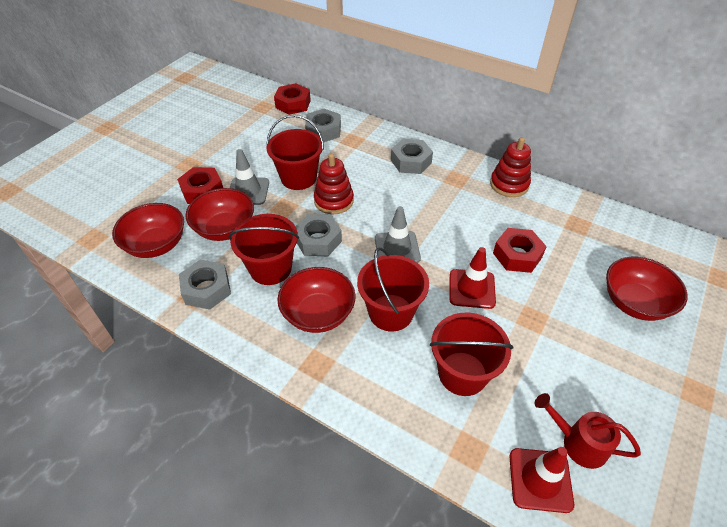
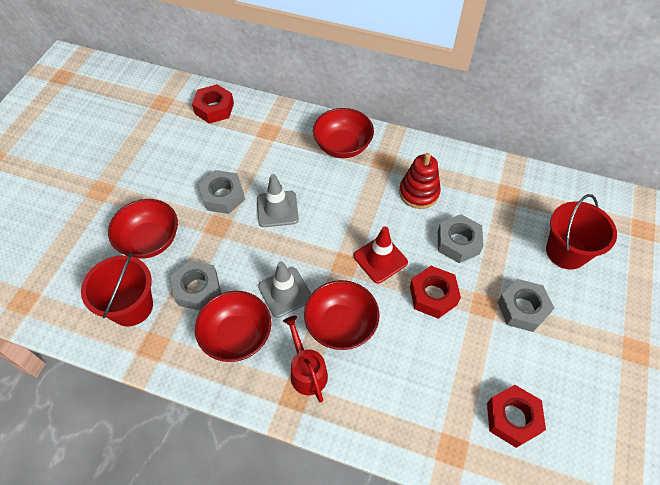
red bucket: [229,214,299,285] [266,115,324,190] [357,248,429,332] [430,312,514,396] = 4 -> [81,252,153,326] [546,194,617,270] = 2
red stacking toy: [314,153,354,214] [490,137,531,197] = 2 -> [399,153,441,209] = 1
red traffic cone: [449,247,496,309] [509,447,574,513] = 2 -> [354,227,408,283] = 1

